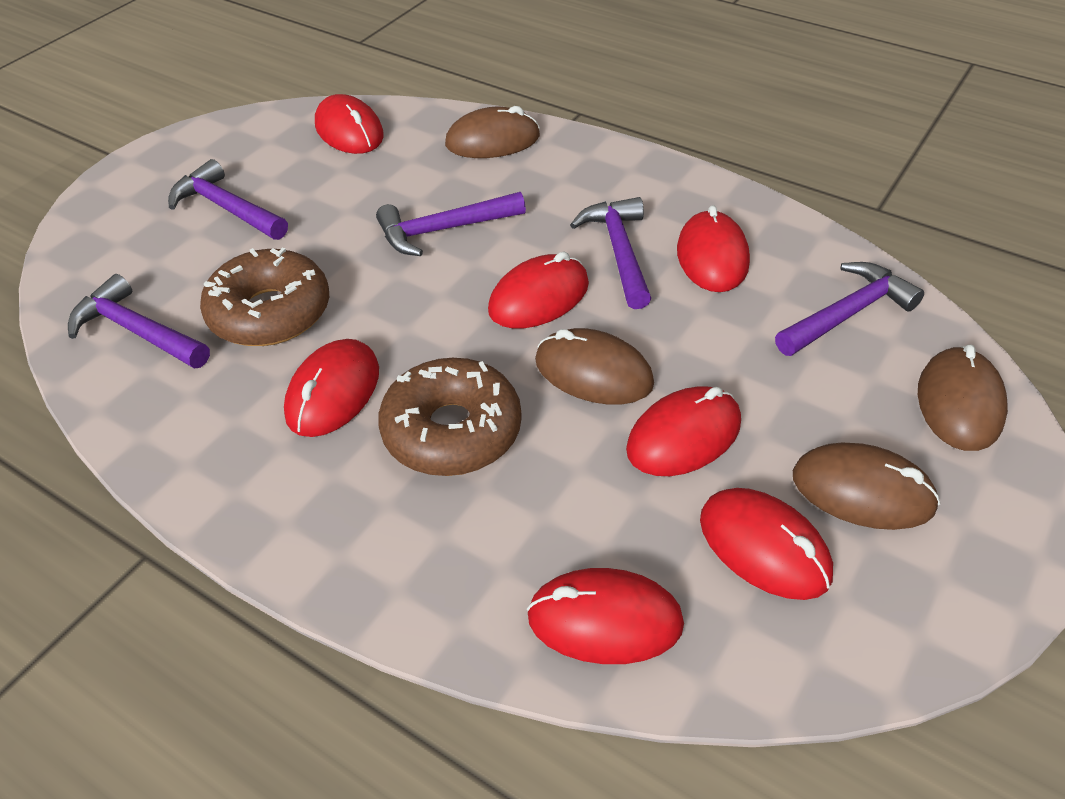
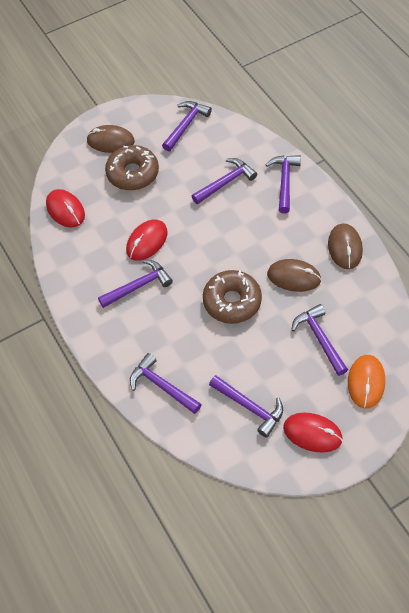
brown mouse: [445,106,540,158] [535,328,654,405] [793,443,940,530] [918,345,1008,451] = 4 -> [86,125,135,153] [267,259,321,292] [328,223,363,269] = 3
orange mouse: none = 0 -> [348,355,385,409] = 1
purple hammer: [68,274,210,368] [168,159,288,240] [376,192,526,256] [570,197,651,309] [775,262,924,356] = 5 -> [98,260,173,308] [130,353,202,414] [162,101,212,151] [192,158,257,204] [209,375,283,437] [266,155,301,213] [291,304,348,376] = 7
red mouse: [284,339,379,437] [315,94,384,154] [488,251,589,329] [527,568,684,664] [626,386,741,476] [677,205,750,292] [700,488,833,600] = 7 -> [46,189,85,227] [126,219,168,261] [283,412,343,453] = 3

